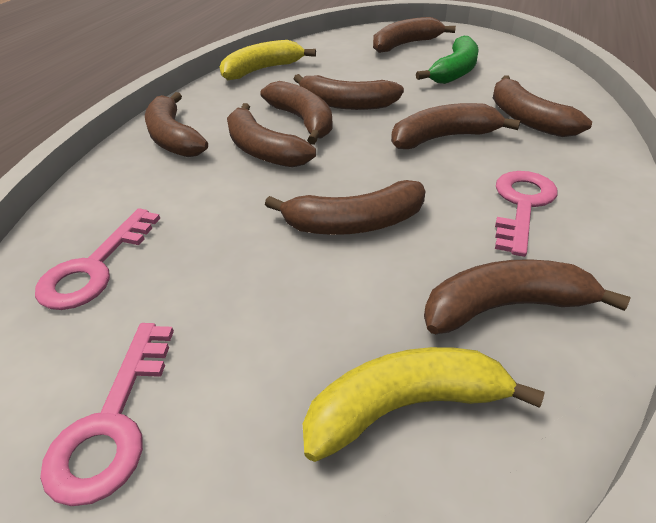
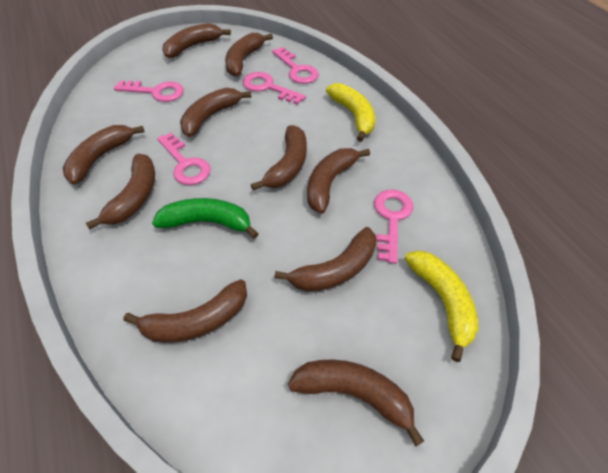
brown banana: [145,92,208,157] [227,103,316,167] [261,81,333,145] [265,180,425,235] [294,74,404,110] [373,17,456,53] [391,103,521,149] [424,259,631,334] [493,75,592,137] = 9 -> [63,125,144,185] [86,154,155,229] [123,279,247,343] [162,23,231,58] [180,88,252,137] [225,33,273,77] [251,125,307,191] [274,227,376,292] [288,359,424,447] [307,148,370,213] = 10
pink key: [35,208,160,310] [40,323,174,506] [495,171,558,257] = 3 -> [114,80,184,102] [157,133,211,185] [243,72,306,105] [272,47,319,84] [374,190,413,264] = 5

